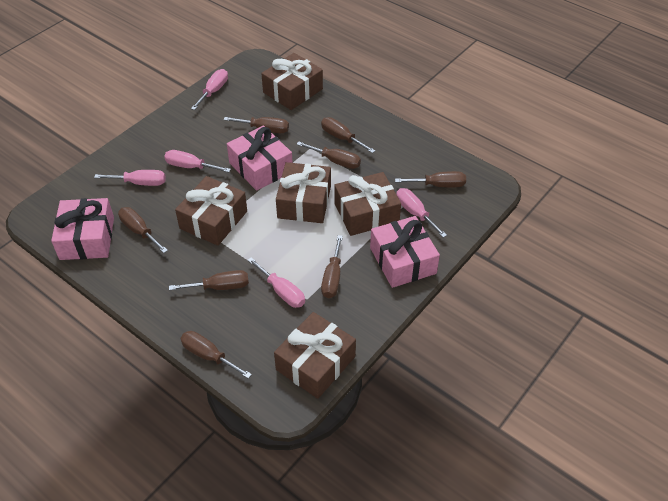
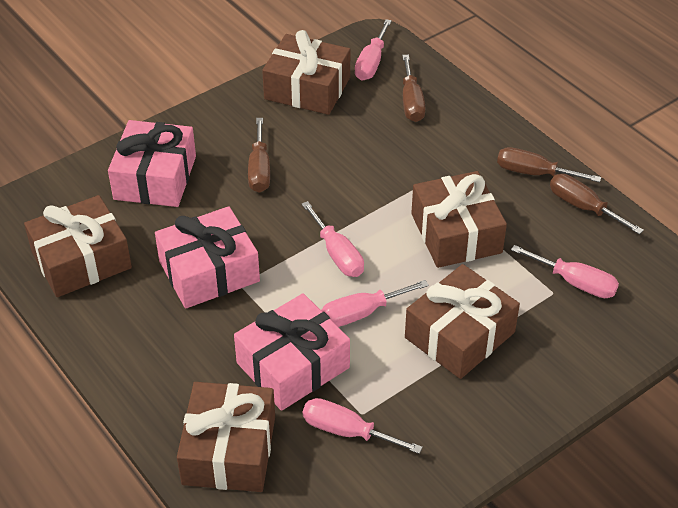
brown screwdriver: [118,207,168,253] [169,270,249,290] [180,331,252,379] [224,117,289,133] [297,141,361,169] [321,117,375,153] [321,235,343,298] [395,171,466,187] = 8 -> [248,118,270,192] [402,55,426,122] [497,147,601,182] [550,174,644,235] = 4

